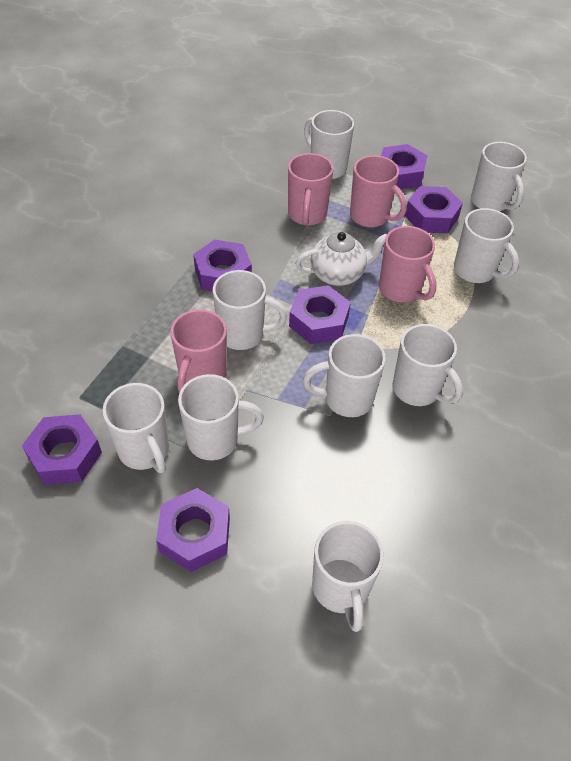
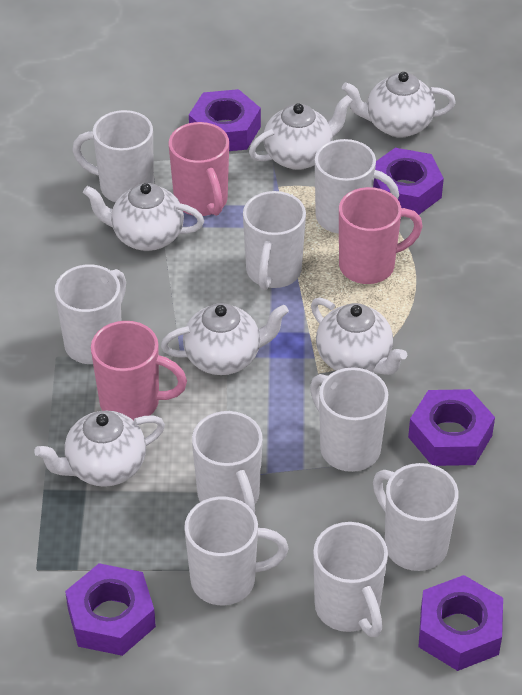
pink mug: [170,309,227,393] [288,153,334,225] [350,155,407,228] [379,226,437,302] = 4 -> [91,321,187,421] [169,122,229,216] [339,187,423,284] = 3
purple nut: [22,414,102,485] [156,488,230,572] [193,240,252,292] [289,285,351,344] [381,144,428,190] [405,186,463,233] = 6 -> [65,563,156,656] [189,89,261,151] [373,148,444,215] [408,389,495,466] [418,575,503,671] = 5
white teapot: [295,232,387,286] = 1 -> [34,410,165,487] [83,183,204,251] [161,303,289,375] [249,95,353,170] [311,298,407,375] [342,72,456,138] = 6

